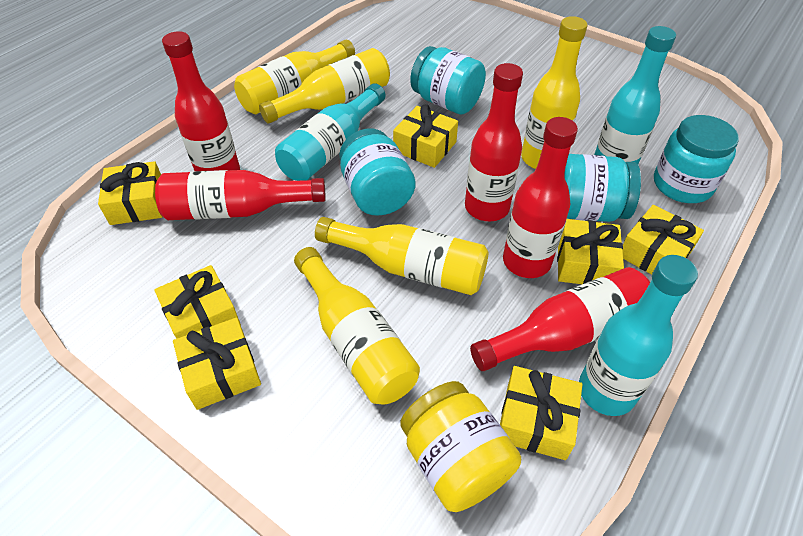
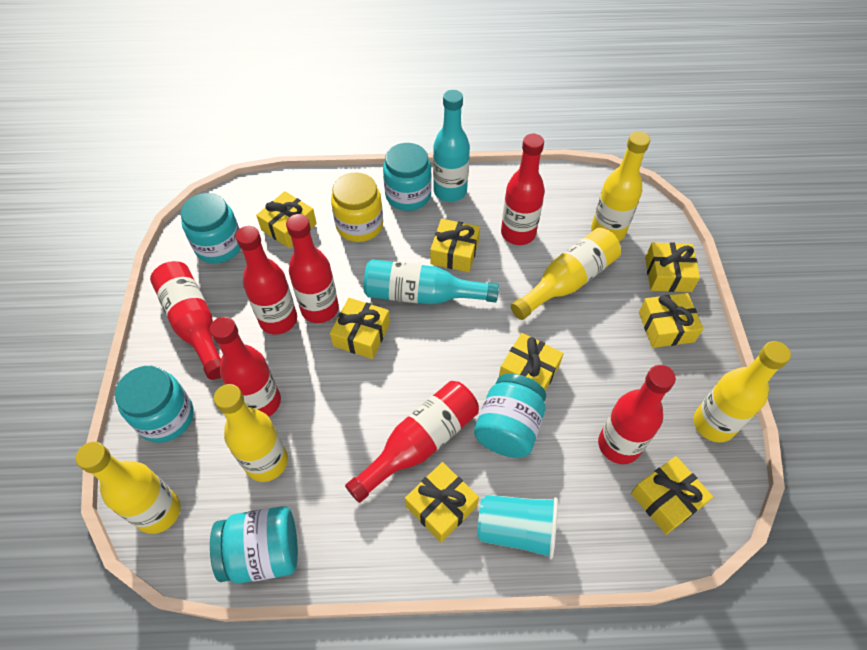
red bottle: [155,170,326,220] [162,31,240,171] [465,63,523,221] [470,267,650,371] [503,117,578,278] = 5 -> [150,261,221,380] [210,317,281,417] [236,226,297,334] [286,214,339,323] [345,381,479,503] [501,134,545,245] [598,365,676,464] = 7
turquoise bottle: [275,83,385,181] [579,255,698,416] [594,26,676,164] = 3 -> [364,259,499,305] [433,90,470,202] = 2
turquoise cup: none = 0 -> [477,495,558,559] = 1
turquoise jar: [339,129,416,216] [410,46,486,115] [564,154,641,222] [654,115,739,203] = 4 -> [115,366,194,443] [180,193,241,263] [210,506,298,584] [383,143,432,211] [474,373,546,458] = 5
yellow gift: [98,161,162,225] [154,265,241,339] [173,317,261,410] [393,104,458,168] [500,366,583,460] [557,219,624,284] [622,205,704,275] = 7 -> [256,191,317,248] [330,298,390,359] [405,462,479,543] [430,219,480,272] [499,333,564,391] [631,456,713,535] [639,293,703,348] [645,242,700,292] = 8

